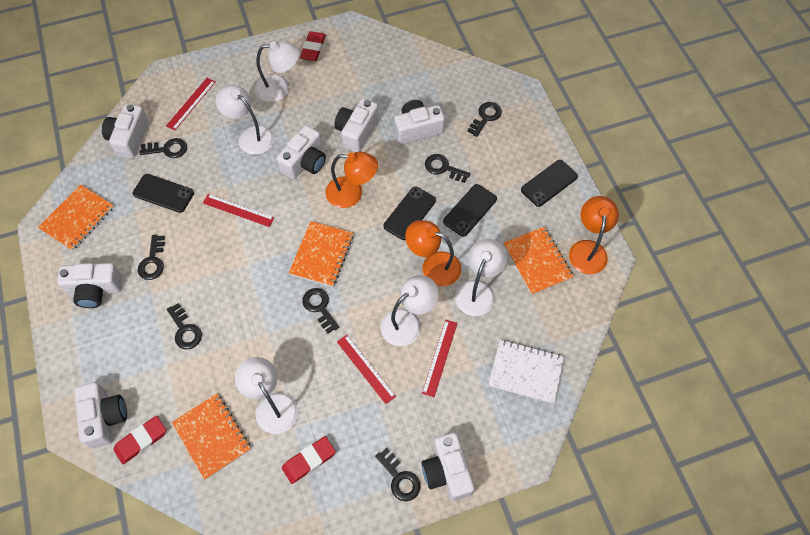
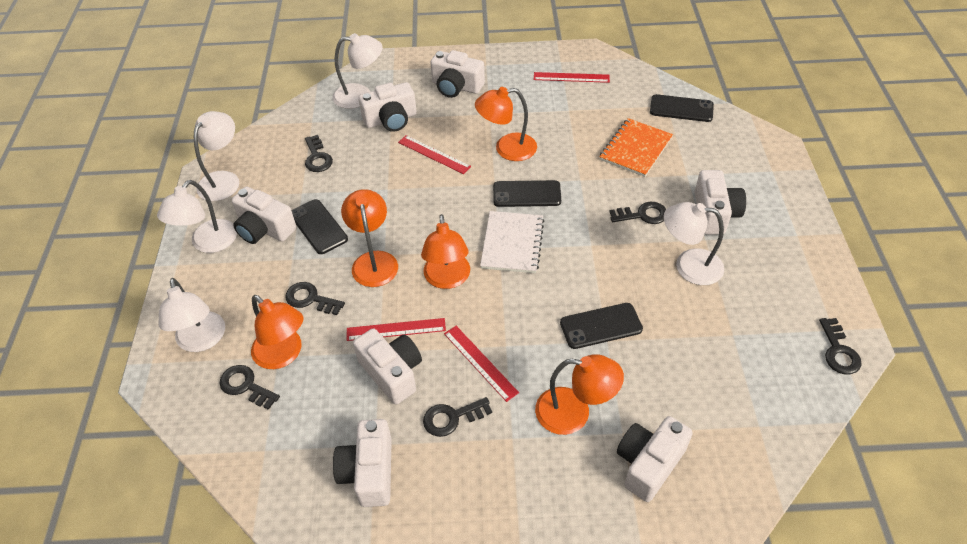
black key: [138,235,165,280] [140,138,187,158] [167,303,202,349] [302,288,339,334] [375,448,420,501] [425,154,470,183] [467,102,502,137] = 7 -> [219,365,280,410] [285,282,345,315] [305,135,333,172] [423,397,492,437] [609,202,666,224] [819,318,862,374] = 6
orange lamp: [325,152,378,208] [405,220,461,286] [569,196,619,274] = 3 -> [251,295,303,369] [341,189,398,287] [421,214,470,289] [475,87,537,161] [535,354,624,435] = 5
orange notebook: [38,184,114,251] [172,394,251,480] [289,221,354,287] [504,227,574,295] = 4 -> [599,118,673,177] = 1
red eraser: [113,416,166,464] [282,436,336,484] [300,31,326,61] = 3 -> none = 0

